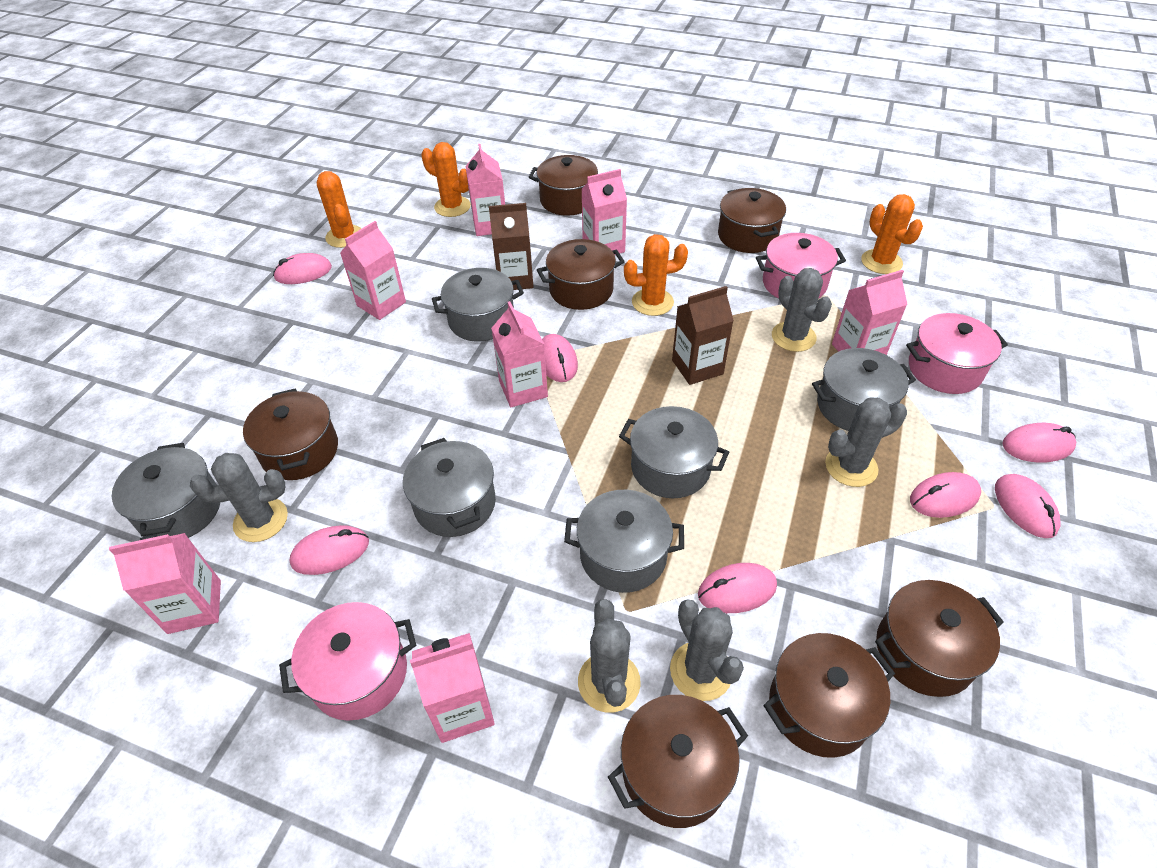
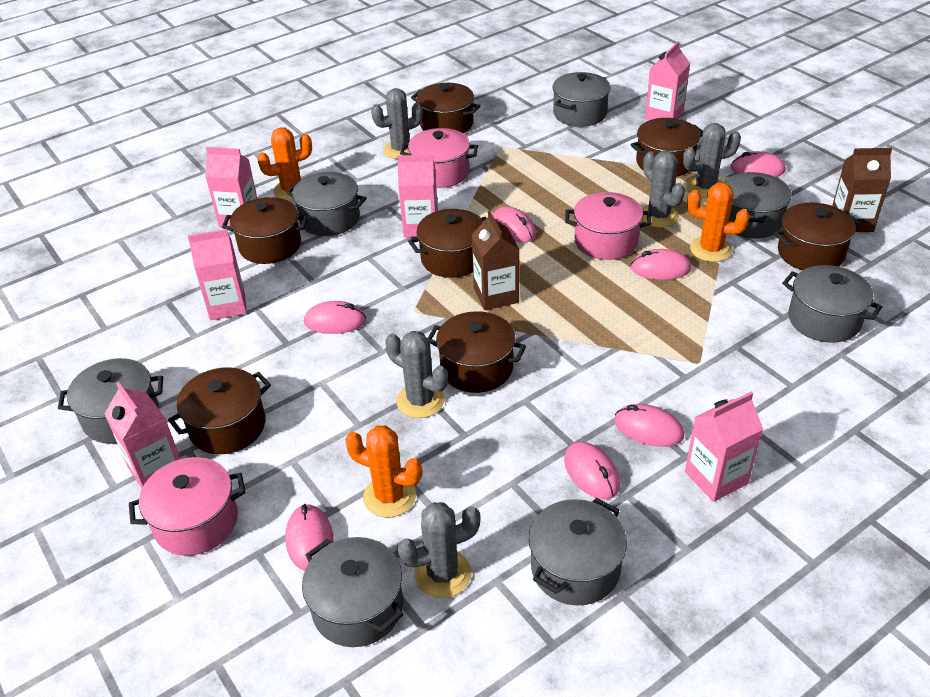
grey pot: [112,443,221,538] [403,438,496,537] [432,268,524,342] [564,490,684,593] [619,406,729,498] [812,348,916,431] = 6 -> [58,358,163,444] [286,172,366,236] [302,537,403,647] [529,498,627,606] [552,72,610,127] [724,172,792,238] [782,265,882,343] = 7
orange cactus: [317,171,362,248] [421,142,471,217] [624,234,688,316] [861,194,923,274] = 4 -> [257,127,312,201] [345,425,422,518] [687,183,750,262] = 3
pink carton: [109,533,221,634] [340,221,406,320] [410,633,495,743] [465,144,505,236] [491,301,548,407] [581,169,627,255] [832,270,908,355] = 7 -> [104,382,180,488] [188,229,247,320] [205,147,258,227] [397,155,438,237] [645,41,690,120] [685,392,763,502] = 6

